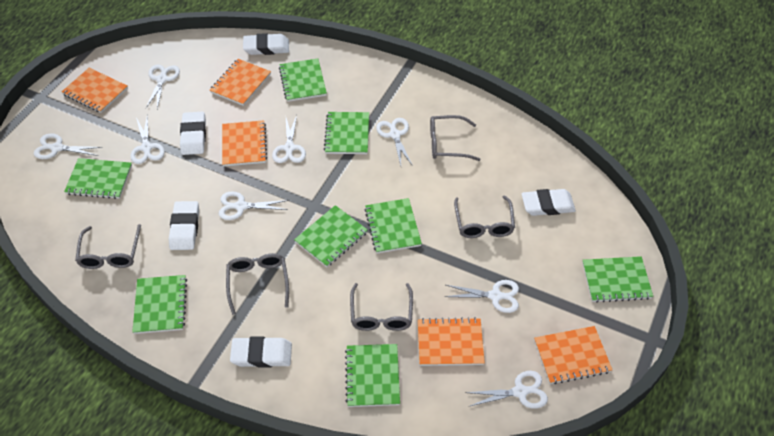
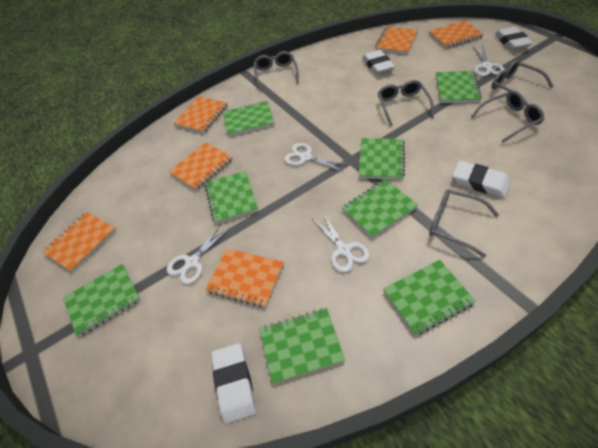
orange notebook: [62,68,128,113] [210,59,271,106] [222,120,267,166] [418,317,485,366] [534,326,612,384] = 5 -> [42,212,116,272] [169,142,233,190] [173,96,228,133] [206,249,284,308] [375,27,418,54] [429,20,484,48] = 6
white eraser: [169,201,199,250] [180,112,206,155] [230,336,292,368] [243,33,289,55] [522,189,576,216] = 5 -> [211,343,256,424] [362,50,395,74] [452,161,511,198] [495,27,533,50] = 4
white scissors: [34,133,102,159] [130,115,165,164] [146,64,180,109] [219,191,289,220] [272,115,306,163] [376,118,413,166] [444,280,519,313] [465,371,548,409] = 8 -> [167,225,230,285] [284,143,348,172] [313,213,370,273] [473,45,505,76] = 4

